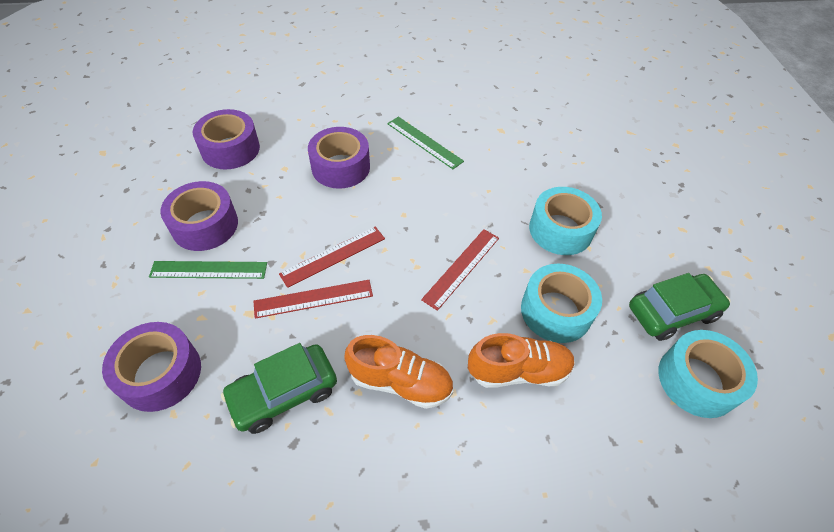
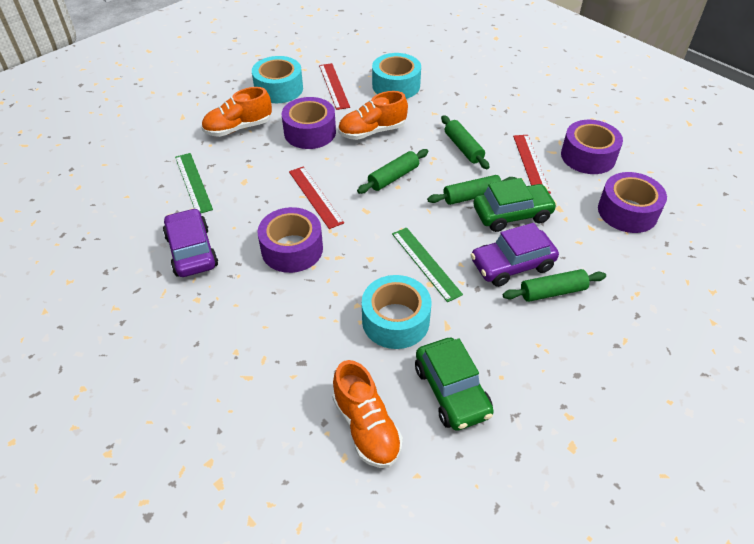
green rolling pin: none = 0 -> [357,149,428,194] [427,175,517,205] [441,115,490,169] [503,269,606,302] = 4
orange shoe: [344,335,453,409] [468,333,575,388] = 2 -> [201,87,272,137] [332,360,403,468] [338,91,408,140] = 3
purple car: none = 0 -> [163,208,218,277] [471,223,559,287] = 2

